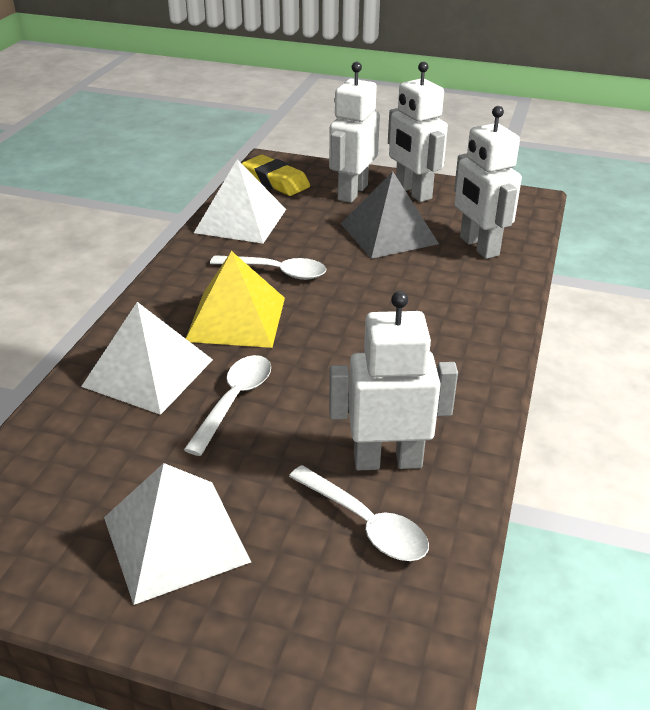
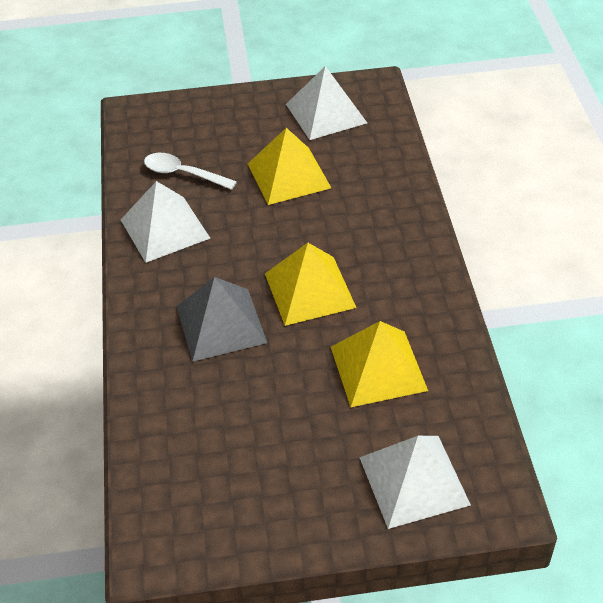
white robot: [329,62,380,203] [329,291,458,470] [388,61,448,202] [454,106,522,259] = 4 -> none = 0
white spoon: [184,355,271,456] [210,255,326,280] [289,465,429,561] = 3 -> [144,153,237,190] = 1
yellow eraser: [242,155,310,196] = 1 -> none = 0
yellow pyramid: [186,251,285,348] = 1 -> [248,128,331,205] [265,243,357,326] [331,321,428,407] = 3

